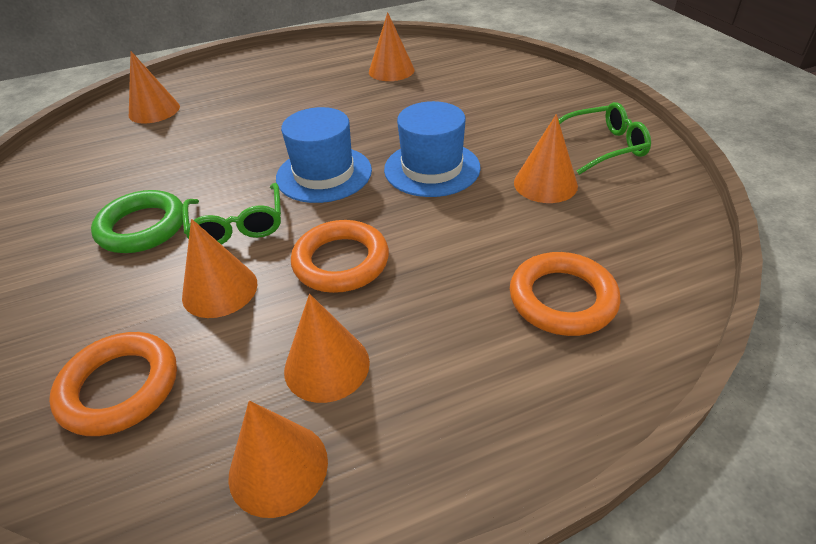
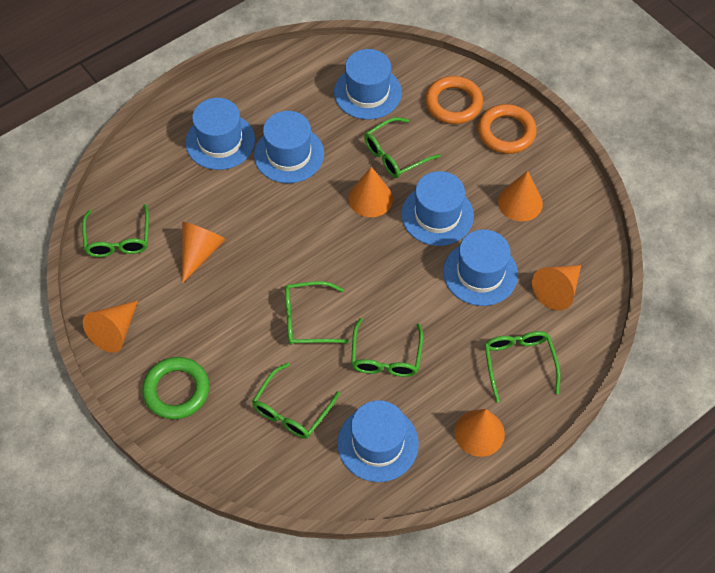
blue hat: [276,107,372,203] [384,101,481,197] = 2 -> [185,98,255,170] [254,111,324,183] [334,49,402,120] [337,400,419,482] [401,171,474,246] [443,229,518,306] = 6
green glasses: [182,183,281,245] [558,102,651,175] = 2 -> [82,204,149,257] [252,363,340,439] [285,281,349,345] [351,318,423,377] [364,117,440,178] [484,331,560,403] = 6
orange ring: [49,332,177,436] [291,220,389,293] [510,252,621,336] = 3 -> [425,76,483,124] [478,104,537,154] = 2

